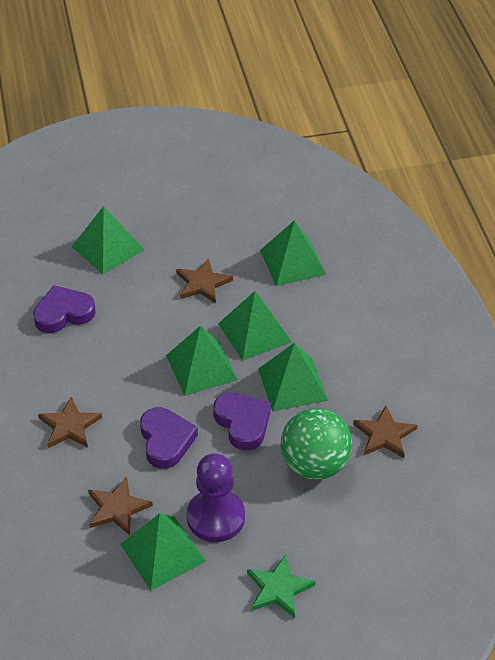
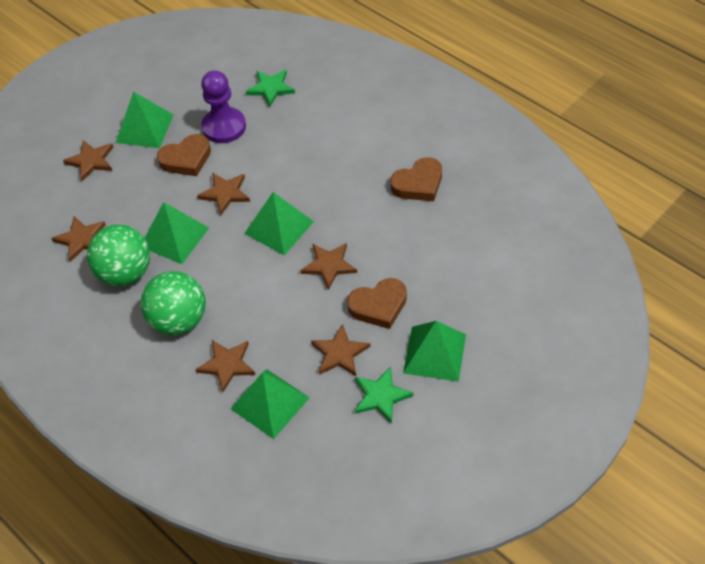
brown heart: none = 0 -> [157,134,211,176] [347,278,407,329] [391,157,442,201] = 3
brown star: [38,396,102,448] [88,477,153,535] [176,258,233,303] [353,406,417,458] = 4 -> [51,216,106,262] [63,140,114,181] [195,340,255,392] [197,172,250,215] [300,243,357,290] [311,324,370,376] = 6
green ball: [281,408,352,480] = 1 -> [87,225,150,286] [141,271,206,335] = 2
green pyramid: [72,206,144,274] [120,513,206,590] [166,326,238,396] [218,291,292,361] [258,343,328,412] [260,220,326,286] = 6 -> [116,92,174,148] [145,202,209,264] [231,369,310,439] [244,192,314,255] [403,321,466,382] = 5
green star: [247,554,316,618] = 1 -> [246,70,295,106] [355,366,414,424] = 2
purple heart: [33,285,96,333] [140,407,198,469] [213,393,271,450] = 3 -> none = 0

